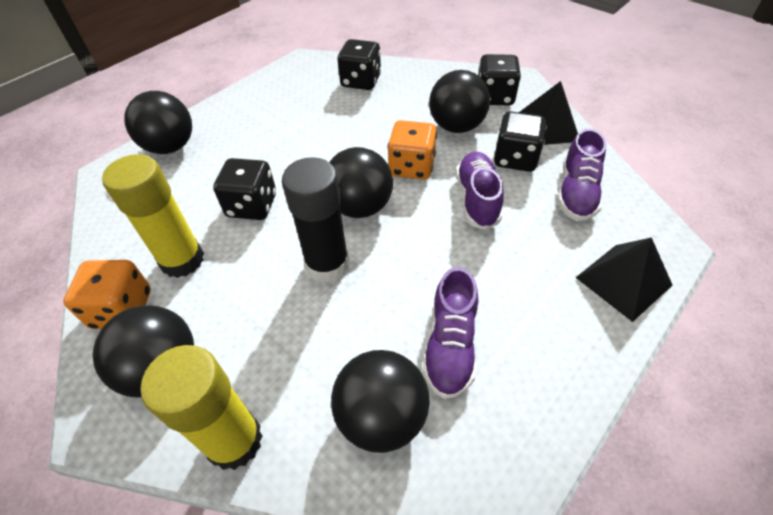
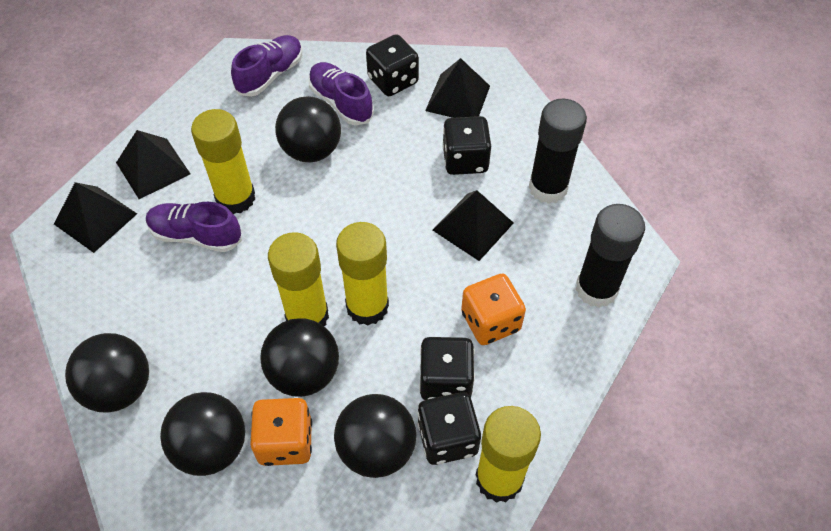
black glue stick: [282,157,349,283] = 1 -> [529,99,587,204] [576,204,645,308] = 2
black pyramid: [519,81,578,145] [575,237,673,322] = 2 -> [54,182,137,253] [116,130,190,199] [425,58,490,118] [433,190,514,261] = 4
yellow glue stick: [102,154,204,278] [141,345,263,470] = 2 -> [191,109,255,214] [268,232,329,326] [336,222,389,326] [476,406,541,503] = 4

